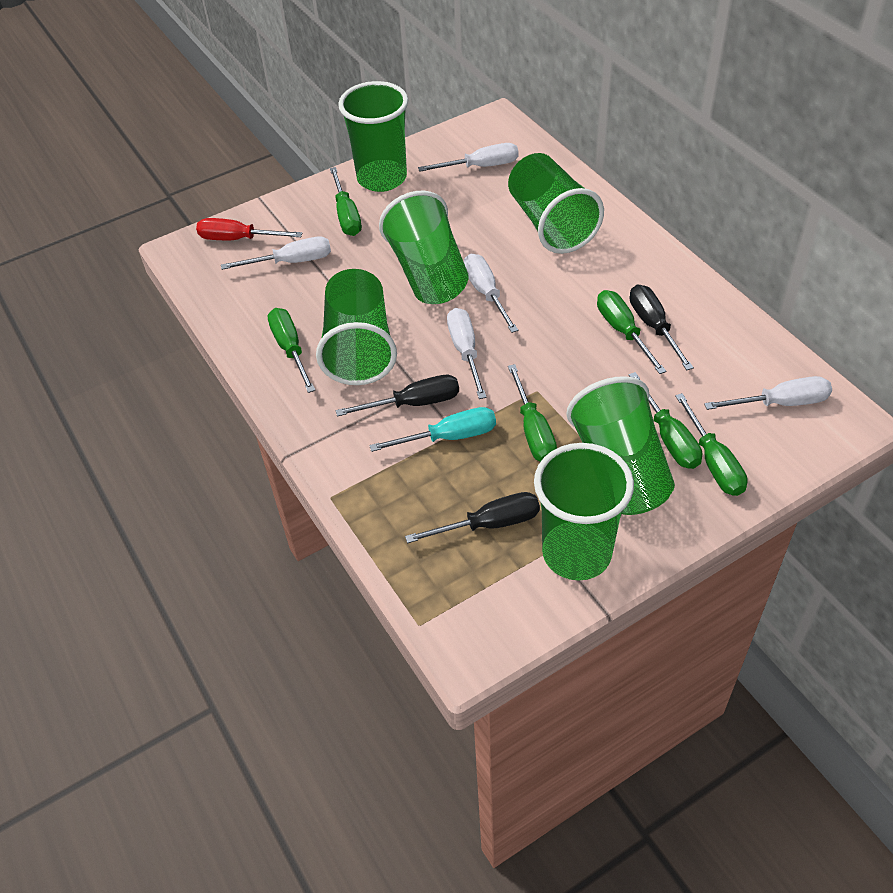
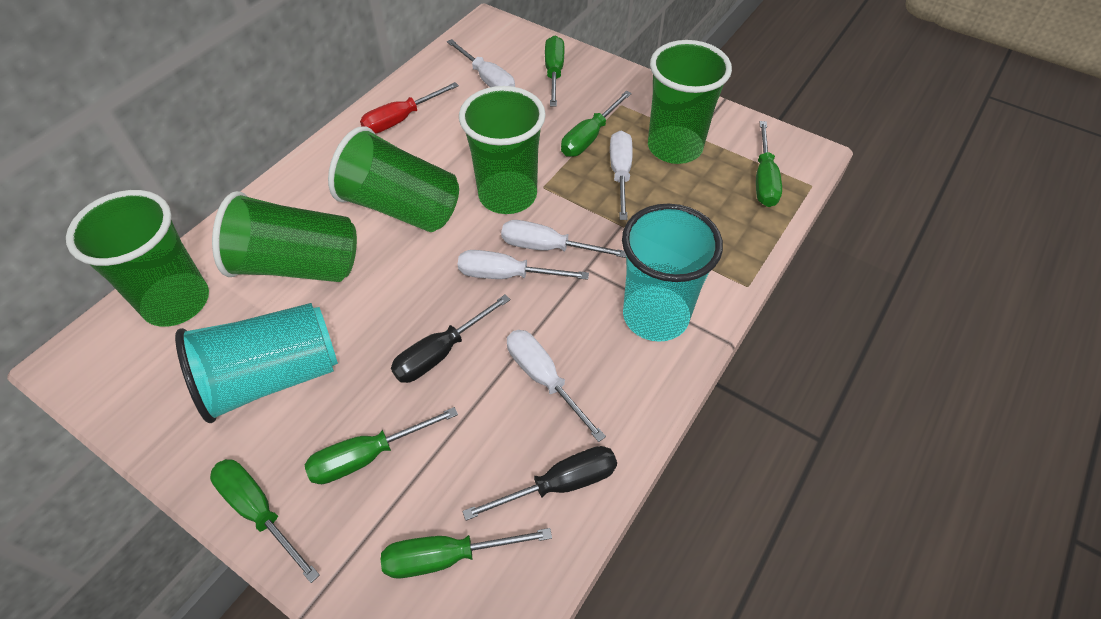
black screwdriver: [336,375,459,416] [405,492,540,543] [630,285,694,370] = 3 -> [391,294,511,383] [462,446,617,521] = 2
green cup: [316,269,397,385] [338,81,408,192] [379,190,468,304] [508,153,604,254] [534,443,634,580] [566,376,675,515] = 6 -> [66,190,209,327] [212,191,357,282] [328,126,459,232] [459,86,546,214] [648,40,732,164] = 5
turquoise cup: none = 0 -> [175,303,338,423] [622,204,723,342] = 2
turquoise screwdriver: [369,407,496,452] = 1 -> none = 0

